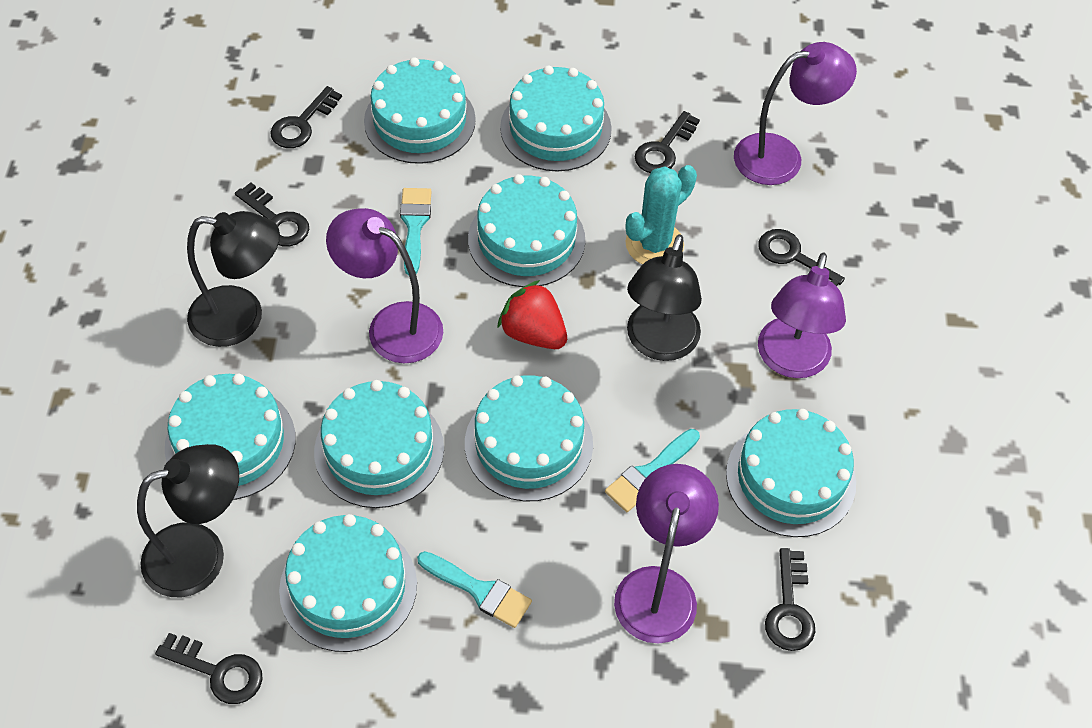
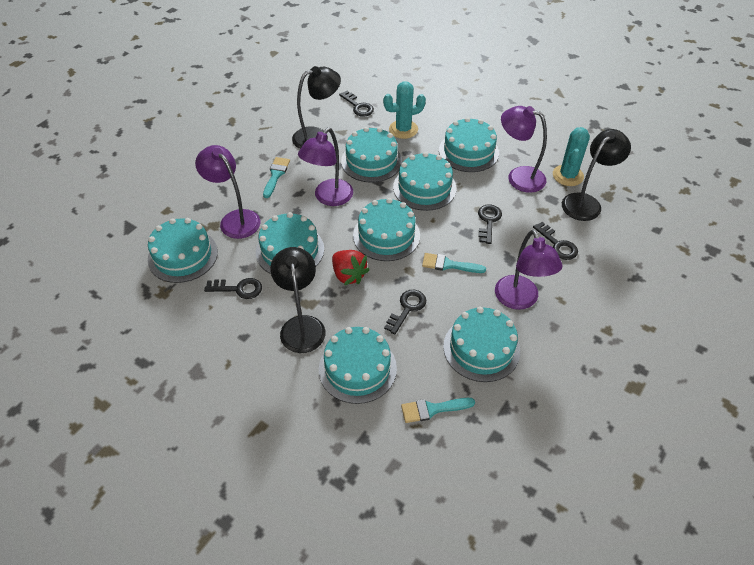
black key: [155,633,263,704] [235,182,309,247] [270,86,342,148] [635,111,700,173] [758,229,845,286] [765,548,815,651] = 6 -> [204,278,262,299] [339,91,374,117] [384,290,426,335] [478,204,502,244] [533,222,578,260] = 5
turquoise cactus: [625,165,697,265] = 1 -> [383,81,426,139] [553,127,590,186] = 2

